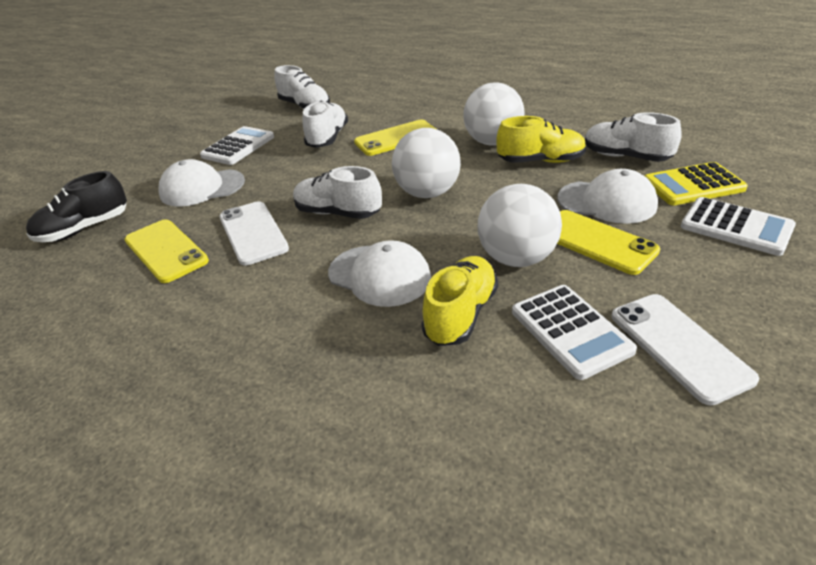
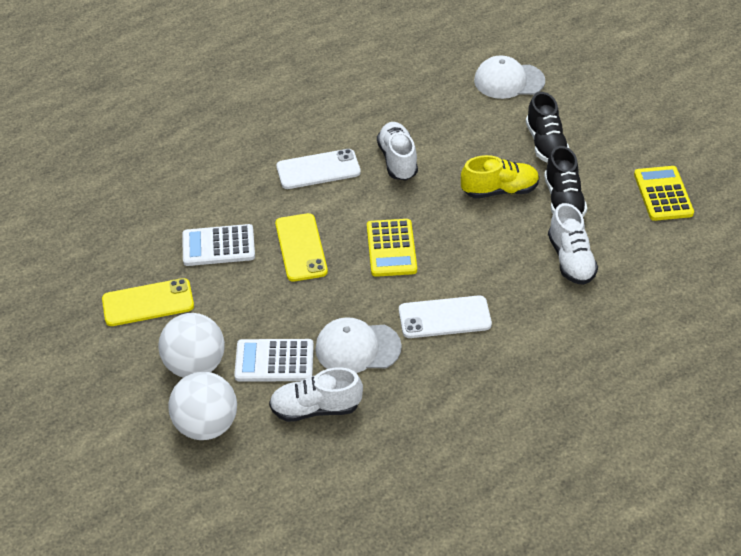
black shoe: [26,171,127,242] = 1 -> [526,92,570,163] [544,146,587,217] = 2
white ball: [392,128,461,198] [463,82,525,146] [478,184,562,267] = 3 -> [158,313,225,378] [168,372,237,440] = 2
white calculator: [200,126,274,165] [512,285,637,380] [681,197,796,256] = 3 -> [182,224,255,266] [234,339,314,382] = 2
white cap: [158,159,245,207] [328,240,431,307] [557,169,658,224] = 3 -> [315,317,402,373] [474,55,545,99] = 2
white shoe: [274,65,330,109] [293,166,382,219] [302,101,348,148] [585,112,682,162] = 4 -> [269,367,363,422] [377,122,418,181] [548,203,598,285] = 3
yellow calculator: [645,162,748,206] = 1 -> [367,219,417,277] [634,166,694,221] = 2
yellow phone: [125,219,209,283] [354,120,438,156] [557,210,660,275] = 3 -> [102,278,194,326] [275,213,328,281] = 2
yellow shoe: [421,256,498,346] [496,116,587,163] = 2 -> [461,155,539,199] = 1

